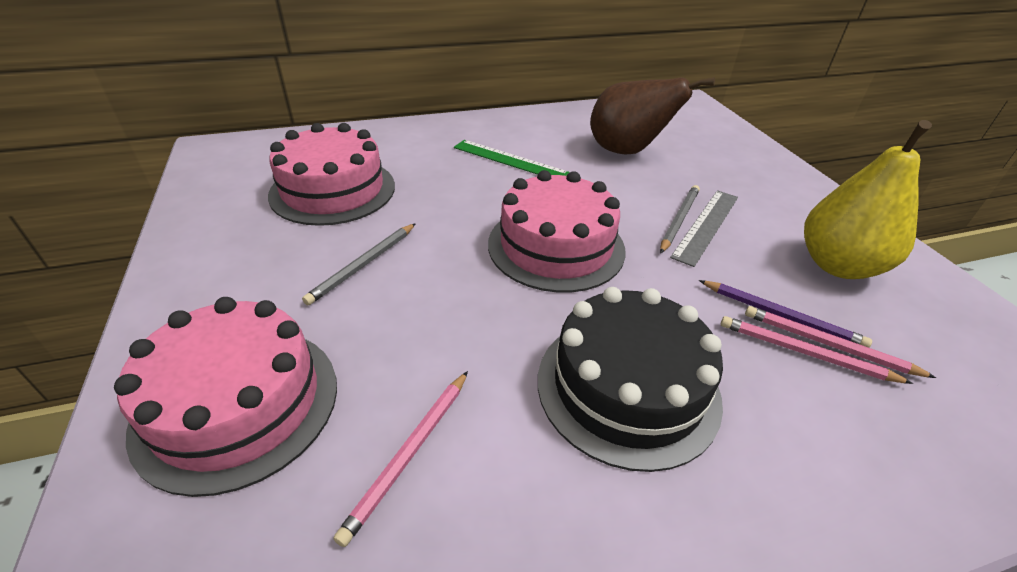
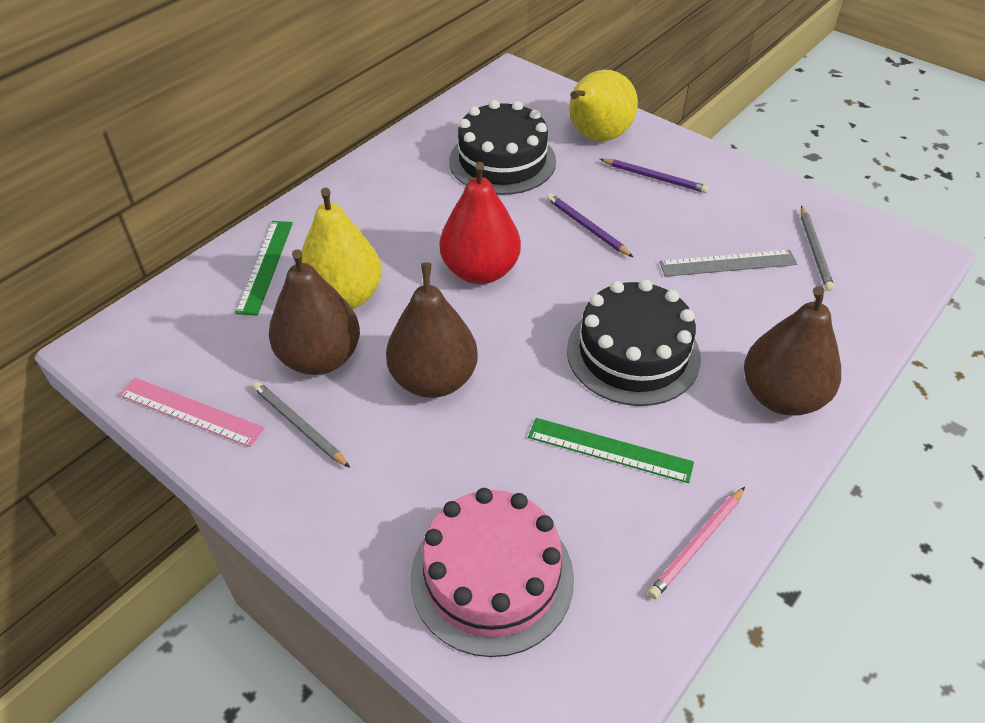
black cake: [538,287,723,472] = 1 -> [449,100,556,195] [567,279,701,406] = 2
brown pear: [590,77,715,155] = 1 -> [269,249,360,375] [386,262,478,398] [744,286,841,416] = 3
green ruler: [454,140,570,176] = 1 -> [235,221,293,316] [528,418,694,483] = 2
pink cake: [114,297,337,497] [268,123,395,226] [488,170,625,293] = 3 -> [410,488,574,657] = 1
pink pencil: [334,371,468,547] [721,316,913,384] [745,306,936,378] = 3 -> [648,487,745,599] = 1
pink ruler: none = 0 -> [119,378,265,447] = 1
purple pencil: [699,280,872,348] = 1 -> [547,193,633,257] [600,159,709,193] = 2
red pear: none = 0 -> [440,162,521,284] = 1
yellow pear: [804,120,932,279] = 1 -> [302,188,382,309] [569,70,638,141] = 2

